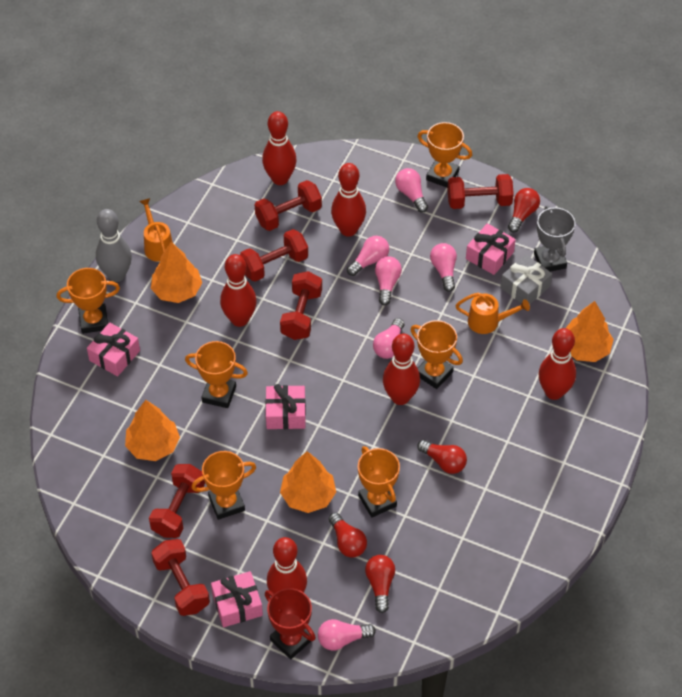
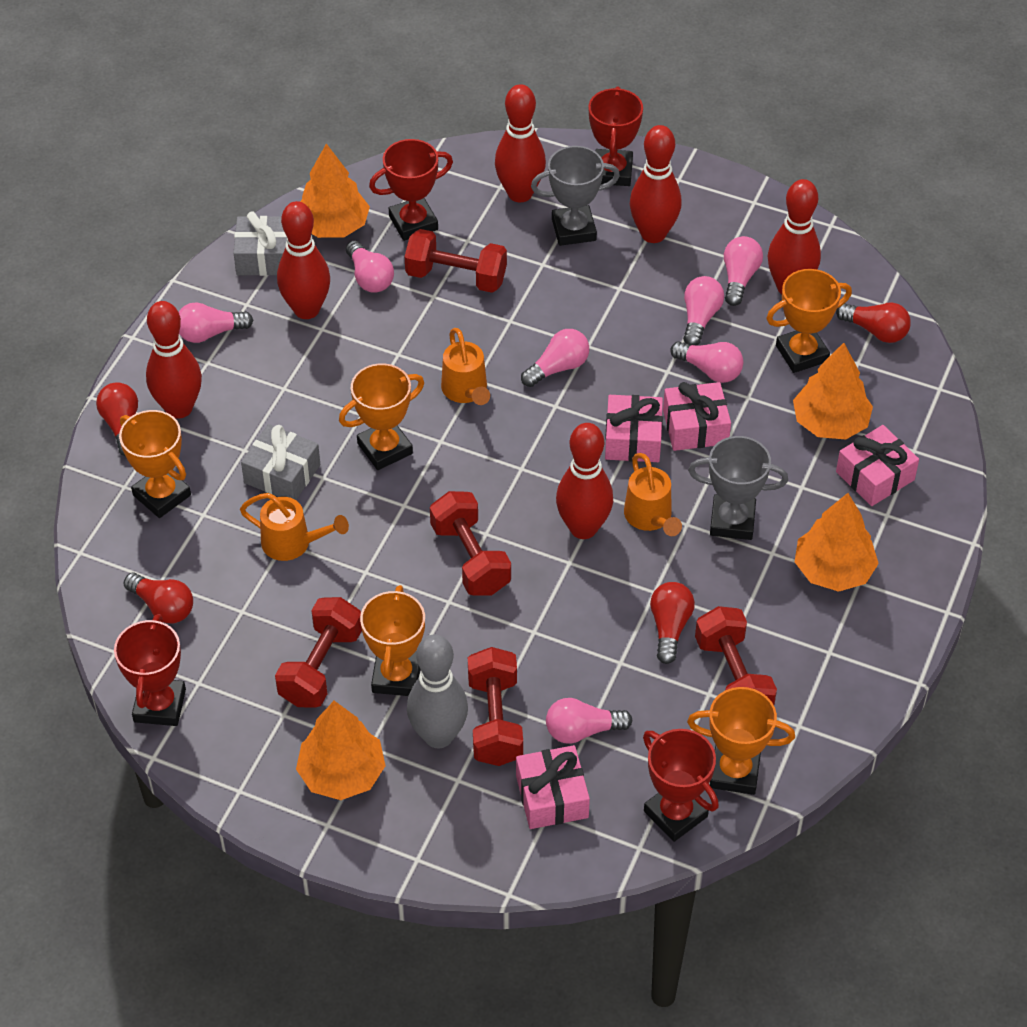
grey gift: [500,255,552,305] = 1 -> [233,211,287,276] [241,424,320,500] = 2
grey trophy: [534,205,575,272] = 1 -> [531,146,620,246] [688,436,788,540] = 2
orange trophy: [57,268,120,334] [185,341,248,408] [191,451,256,520] [358,446,400,518] [411,320,463,389] [417,122,472,188] = 6 -> [119,410,191,518] [339,364,424,470] [360,585,425,696] [687,687,795,795] [766,269,852,373] = 5
orange watering can: [139,198,173,262] [455,293,530,334] = 2 -> [240,493,349,561] [441,328,490,405] [624,453,682,536] = 3
pink light bulb: [318,619,376,651] [347,236,389,276] [373,318,404,359] [375,256,402,305] [395,168,428,213] [430,243,457,292] = 6 -> [179,303,253,343] [346,240,394,293] [521,329,589,387] [546,698,633,744] [670,341,743,383] [683,276,724,345] [724,236,763,306] = 7
red dumbbell: [149,464,205,538] [151,539,210,616] [240,229,308,281] [255,180,322,231] [280,271,322,340] [447,174,514,209] = 6 -> [275,597,362,708] [405,229,507,293] [430,491,511,595] [468,647,523,766] [695,606,777,705] = 5
red trophy: [265,588,316,659] = 1 -> [114,614,186,726] [369,139,453,241] [589,86,643,186] [643,729,719,842] = 4

